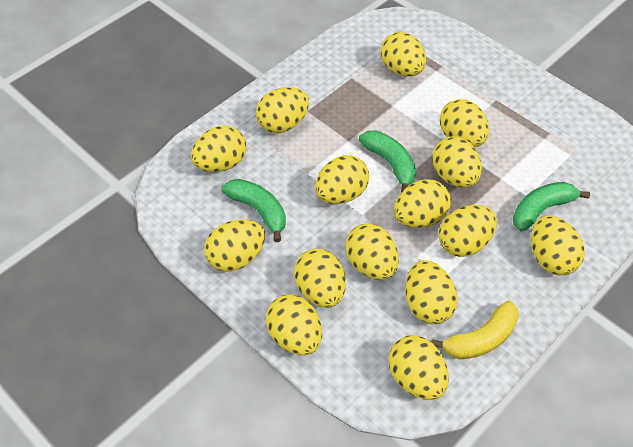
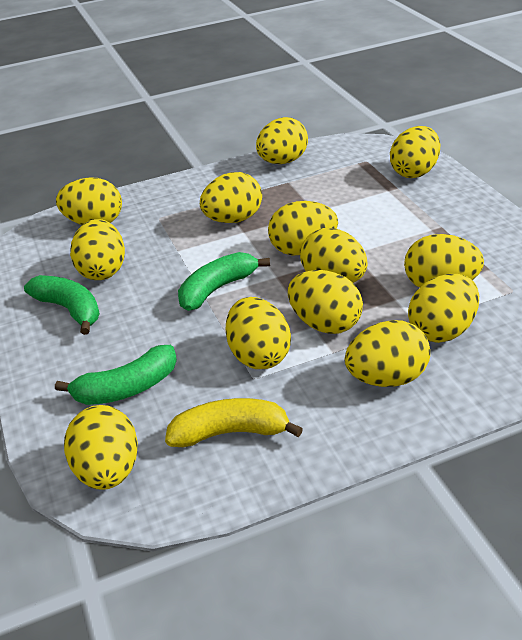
yellow egg: [191,125,247,172] [204,219,265,272] [256,87,309,133] [266,294,322,355] [294,249,346,308] [315,155,369,204] [345,223,399,280] [381,32,426,76] [388,336,449,400] [394,179,451,228] [405,260,458,324] [432,136,482,187] [438,205,497,257] [440,99,489,147] [531,215,585,276] = 15 -> [56,177,122,225] [64,405,138,490] [70,219,125,280] [200,172,262,223] [226,297,291,369] [256,117,308,164] [268,201,338,255] [288,270,363,334] [300,228,368,283] [345,320,430,387] [390,126,440,178] [404,234,484,288] [408,274,479,343] = 13

